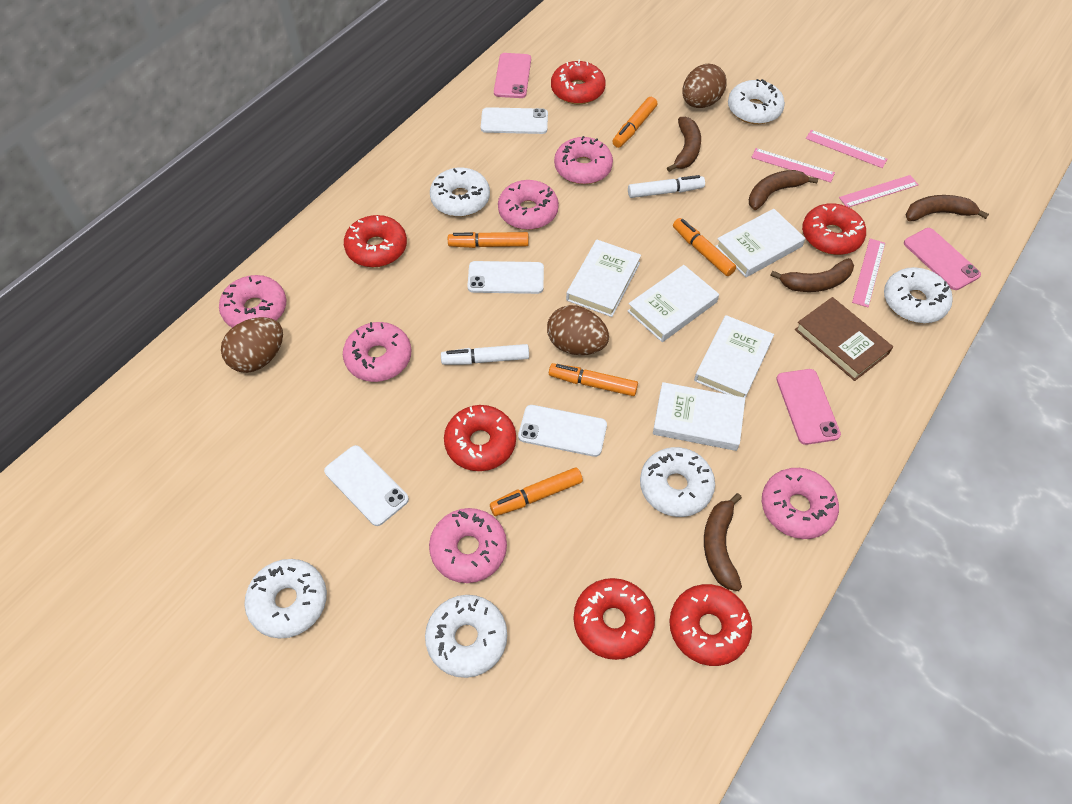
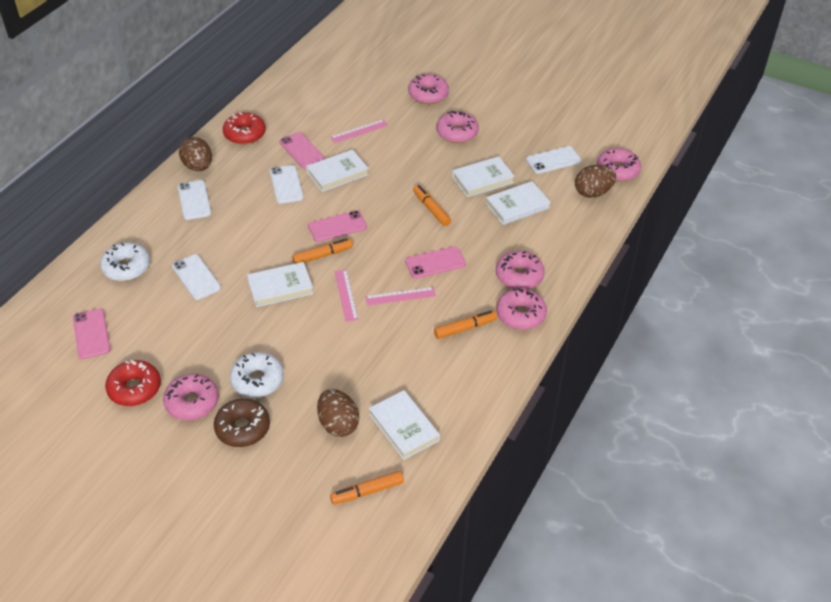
brown banana: [667,117,701,172] [704,493,742,591] [749,170,818,210] [770,258,854,292] [905,195,989,221] = 5 -> none = 0
brown book: [795,297,893,381] = 1 -> none = 0
brown donut: none = 0 -> [214,399,270,447] = 1
orange marker: [448,232,529,248] [490,467,583,516] [549,363,638,396] [612,97,657,148] [673,218,736,276] = 5 -> [292,238,353,264] [330,471,404,505] [413,185,451,226] [434,311,497,339] = 4
pink phone: [494,53,531,98] [776,369,841,445] [904,228,981,290] = 3 -> [73,308,111,359] [279,132,324,168] [308,211,367,242] [405,246,466,279] = 4
pink ruler: [751,148,835,183] [806,130,887,168] [839,175,919,207] [852,239,885,307] = 4 -> [330,120,388,143] [335,270,358,322] [365,287,436,306] = 3
red donut: [344,215,407,267] [444,405,516,471] [551,60,606,104] [573,578,655,660] [669,584,752,666] [802,204,866,255] = 6 -> [105,360,161,406] [223,112,266,145] = 2
white donut: [244,559,327,639] [425,595,507,678] [430,167,490,217] [640,447,715,517] [728,79,785,124] [884,267,953,323] = 6 -> [100,243,150,281] [230,352,284,398] = 2
white marker: [441,344,529,365] [628,175,705,198] = 2 -> none = 0

